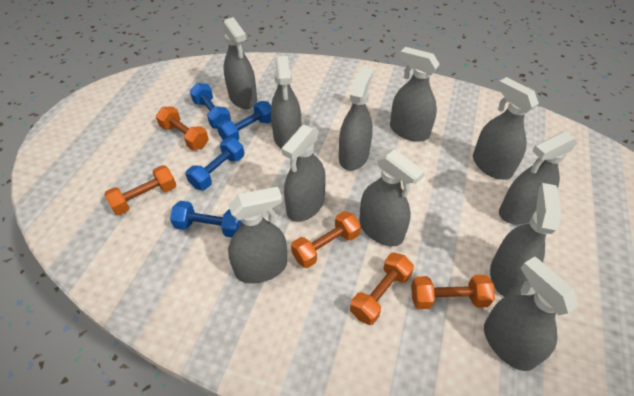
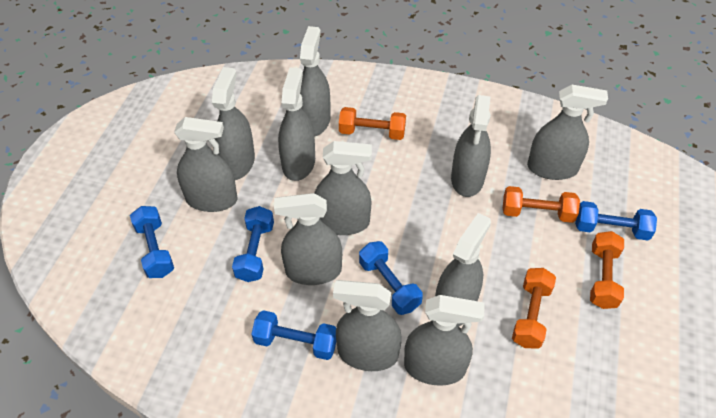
blue dumbbell: [170,201,241,238] [185,138,244,190] [190,83,231,129] [217,101,271,140] = 4 -> [130,206,174,278] [232,206,274,282] [251,310,336,360] [359,241,423,315] [575,201,657,241] = 5
orange dumbbell: [104,165,176,215] [156,106,209,150] [291,211,361,268] [350,253,414,325] [411,275,495,309] = 5 -> [339,107,406,140] [503,186,580,223] [512,268,556,349] [590,231,624,309] = 4

